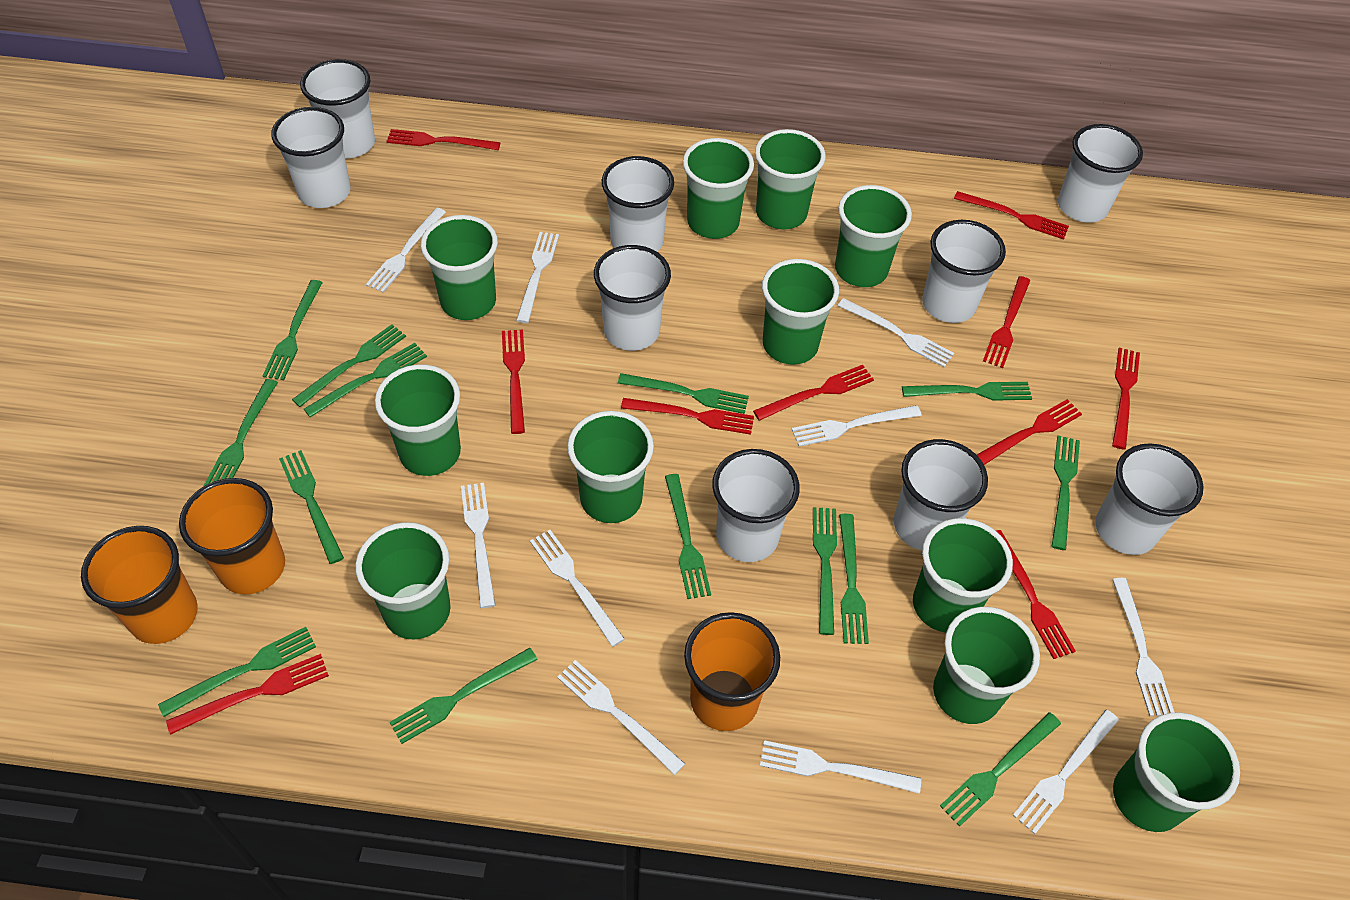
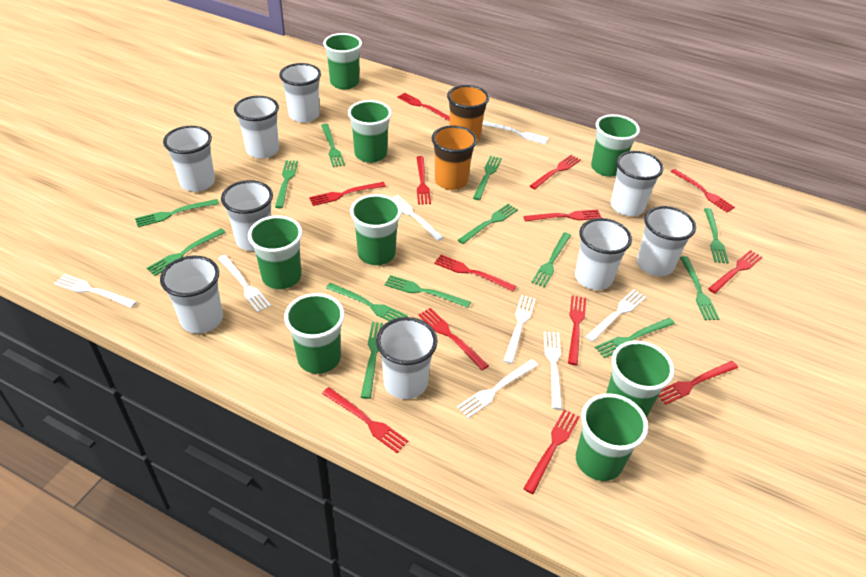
green cup: [355,522,451,639] [375,364,461,476] [421,215,498,320] [567,411,654,523] [683,138,754,239] [755,129,826,229] [762,259,839,365] [835,185,912,287] [913,518,1013,633] [933,607,1040,724] [1113,712,1240,832] = 11 -> [248,215,302,289] [284,293,345,374] [323,33,362,89] [348,100,392,163] [350,194,402,265] [576,393,648,481] [591,114,640,177] [606,341,674,417] = 8
green fork: [158,627,316,717] [203,379,278,487] [263,280,323,380] [279,450,344,564] [292,324,406,407] [304,343,427,418] [390,648,538,744] [618,373,749,414] [665,474,711,599] [813,507,837,635] [839,514,869,644] [902,382,1032,401] [940,712,1061,827] [1051,436,1080,550] = 14 -> [135,199,219,227] [146,228,226,276] [275,160,298,208] [321,124,345,167] [326,283,408,321] [361,322,386,399] [384,275,471,308] [458,204,518,244] [473,156,502,200] [531,232,571,288] [595,318,675,358] [680,256,719,320] [704,208,729,264] = 13
orange cup: [81,526,197,644] [179,478,285,594] [684,612,780,731] = 3 -> [432,125,477,190] [447,85,489,142] = 2
red fork: [166,654,329,735] [386,129,501,150] [502,330,525,434] [621,398,754,435] [753,365,874,421] [954,191,1069,240] [977,399,1082,465] [983,276,1030,368] [996,530,1076,659] [1112,348,1140,449] = 10 -> [309,182,386,206] [322,387,409,453] [397,93,450,121] [416,156,431,204] [418,308,489,370] [434,255,516,291] [523,209,602,222] [523,409,580,494] [530,155,581,189] [568,295,586,365] [658,361,738,405] [670,169,735,212] [708,250,762,293] = 13
white fork: [366,208,446,293] [461,483,495,608] [516,232,559,323] [530,530,625,647] [557,660,685,775] [760,740,921,794] [792,405,922,447] [838,298,954,367] [1012,709,1119,834] [1112,578,1175,716] = 10 -> [54,274,137,308] [218,255,271,312] [391,195,444,241] [457,359,538,418] [482,121,549,144] [503,295,536,364] [544,332,562,410] [585,290,646,342] = 8

